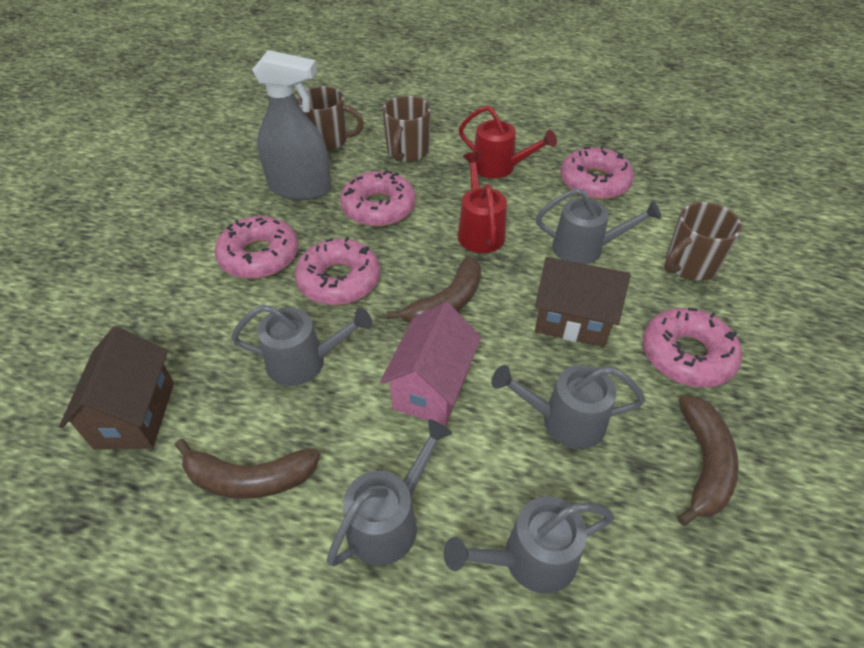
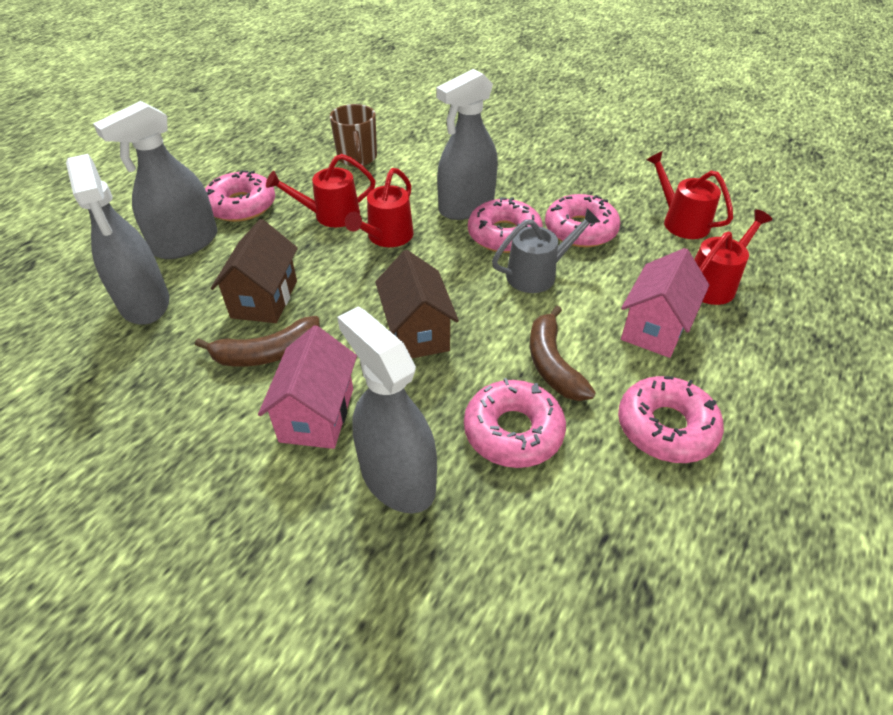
brown banana: [175,439,320,499] [387,256,481,323] [677,395,739,526] = 3 -> [195,316,320,367] [530,306,596,401] = 2
brown mug: [296,86,364,151] [382,96,431,162] [664,202,742,281] = 3 -> [330,104,377,167] = 1
grey spray bottle: [252,50,332,200] = 1 -> [66,154,169,325] [93,101,217,259] [337,307,437,514] [436,69,498,220] = 4
grey watering can: [231,305,373,386] [327,419,452,566] [444,496,614,594] [491,365,645,449] [536,188,661,264] = 5 -> [492,208,600,293] = 1
pink house: [380,302,481,426] = 1 -> [258,325,357,449] [621,248,709,358] = 2
red watering can: [458,152,507,253] [459,105,557,178] = 2 -> [266,154,376,227] [345,168,414,247] [647,151,733,239] [694,210,772,305] = 4

